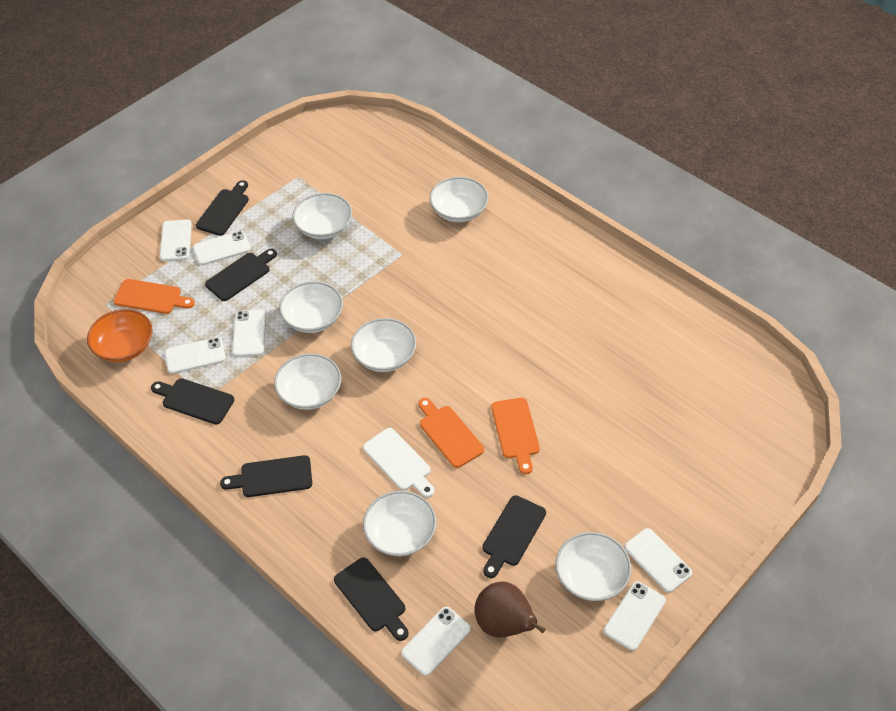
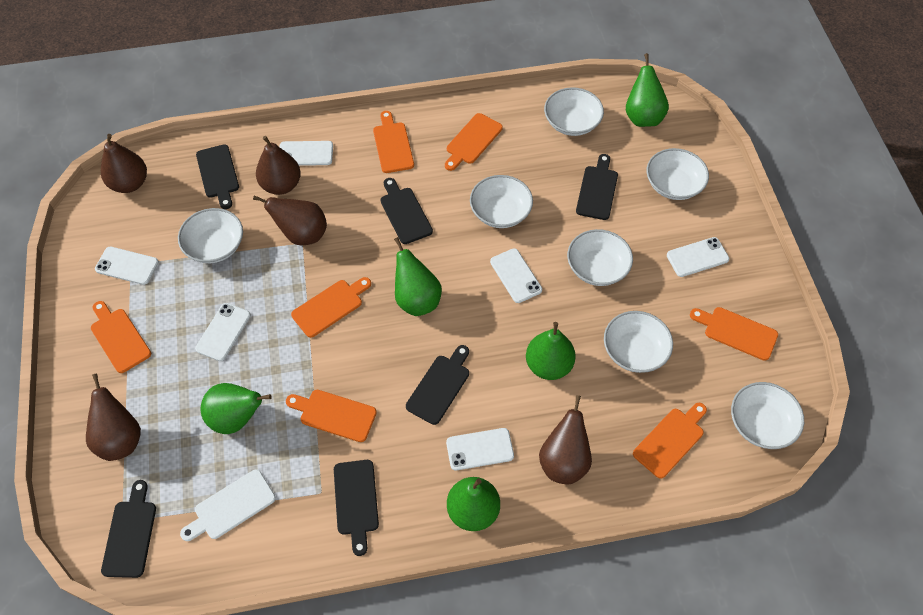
brown pear: [475,581,546,637] = 1 -> [86,374,141,461] [101,134,147,193] [253,196,327,245] [256,136,301,195] [539,395,592,484] = 5
green pear: none = 0 -> [201,383,272,434] [394,237,442,316] [447,477,500,531] [526,322,576,380] [626,53,669,127] = 5
orange bowl: [87,309,153,362] = 1 -> none = 0
orange cutting board: [113,279,195,314] [418,398,484,468] [491,398,540,474] = 3 -> [91,301,151,373] [286,390,377,442] [291,277,371,338] [373,111,414,173] [445,113,503,171] [633,403,707,479] [690,307,778,361] = 7
white phone: [160,219,192,261] [165,337,226,374] [193,231,250,265] [232,310,266,357] [401,607,471,676] [604,581,666,650] [624,528,692,592] = 7 -> [95,247,159,285] [195,303,251,361] [279,141,333,166] [446,428,514,470] [490,248,542,303] [667,237,729,277] = 6

